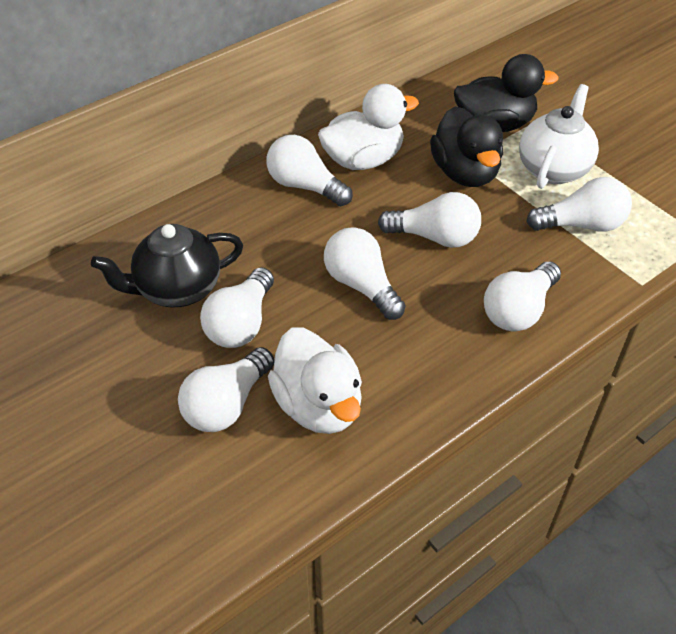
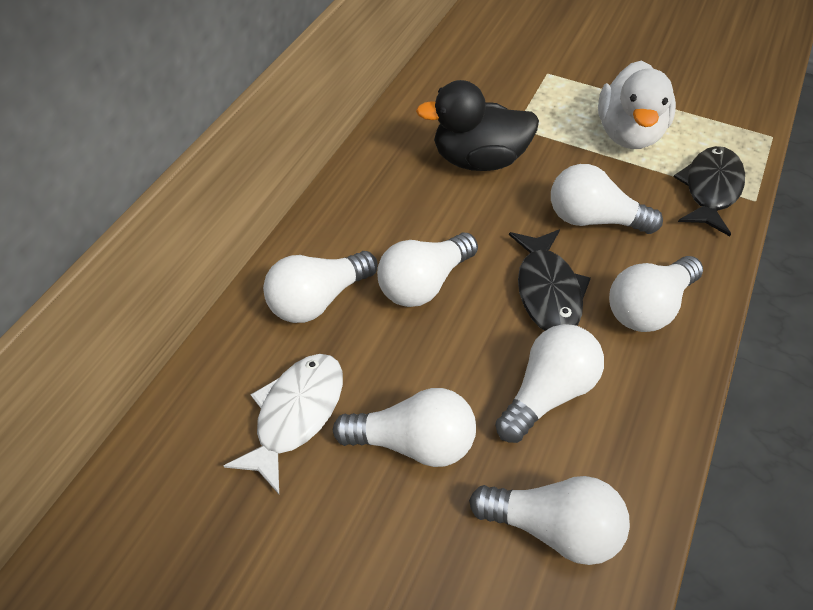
black duck: [430,106,503,187] [454,54,558,132] = 2 -> [416,80,539,171] = 1
black fish: none = 0 -> [509,229,591,331] [673,146,745,236] = 2
black teapot: [91,224,243,308] = 1 -> none = 0
white duck: [268,327,362,434] [318,84,419,170] = 2 -> [598,60,676,149] = 1
white fish: none = 0 -> [224,354,343,494] = 1
white teapot: [519,84,599,189] = 1 -> none = 0

